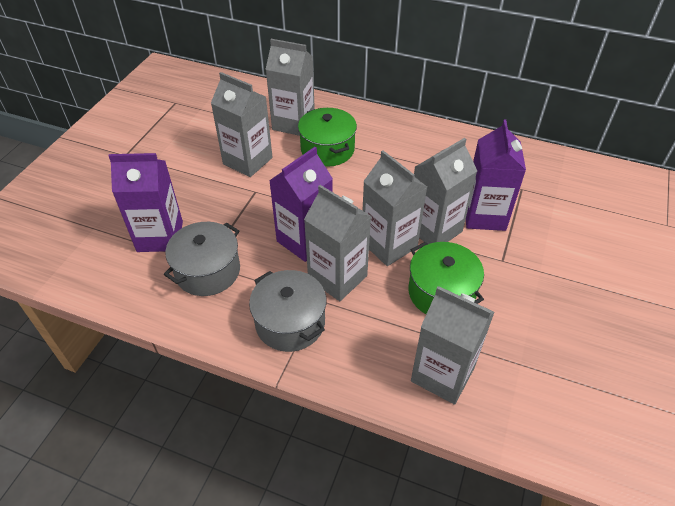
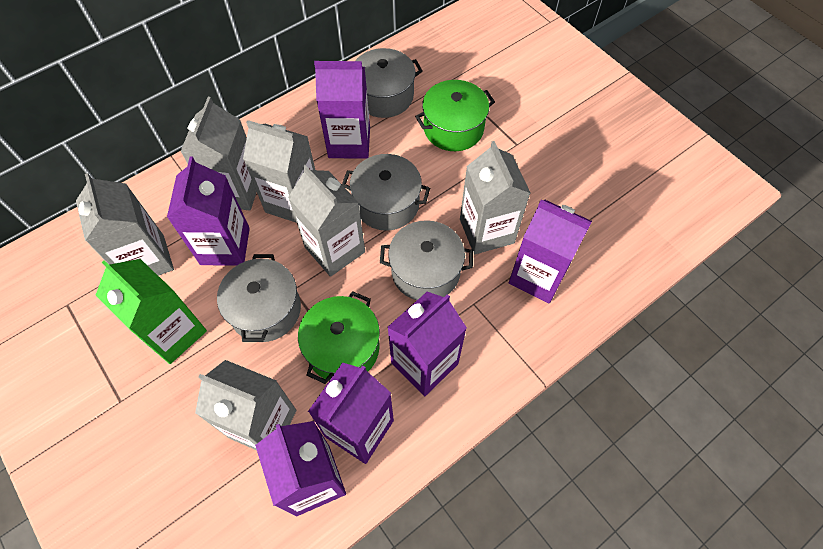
green carton: none = 0 -> [96,259,207,364] = 1
grey pot: [164,222,240,296] [249,270,327,352] = 2 -> [217,254,301,342] [342,154,430,231] [355,48,423,118] [380,220,473,300] = 4
purple carton: [108,153,183,252] [269,147,333,262] [466,120,526,231] = 3 -> [167,157,250,266] [255,421,346,516] [308,362,394,464] [314,61,370,159] [387,292,467,396] [509,200,592,303] = 6

